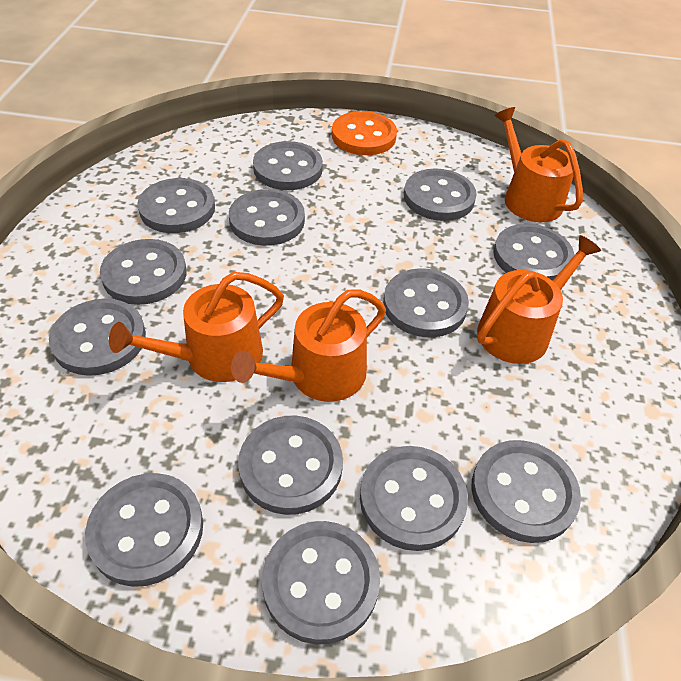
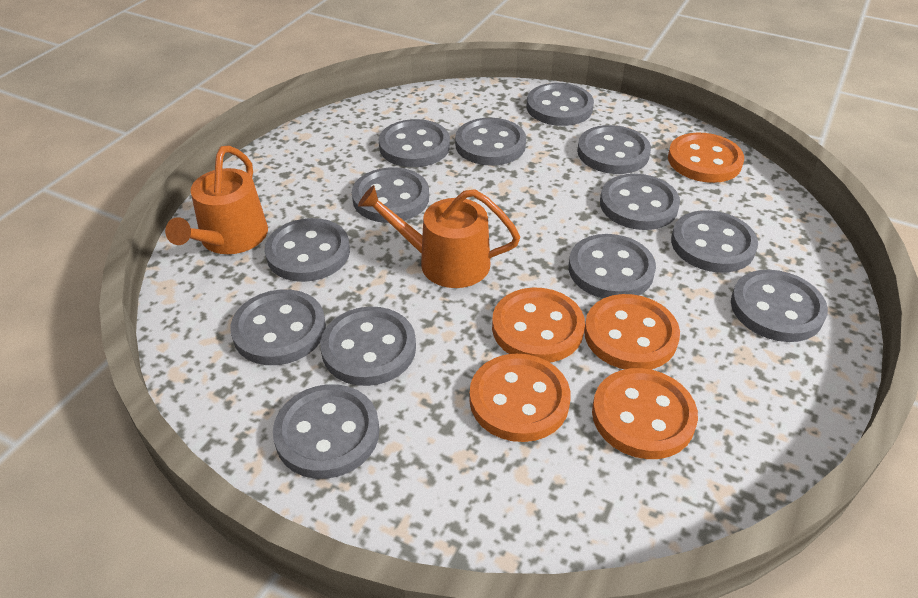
orange button: [332,111,397,155] = 1 -> [469,354,571,442] [492,287,585,362] [584,294,680,370] [592,368,698,459] [668,133,744,183] = 5
orange watering can: [109,272,284,382] [231,290,386,402] [477,235,601,364] [494,107,583,222] = 4 -> [165,146,268,254] [358,185,520,288] = 2

